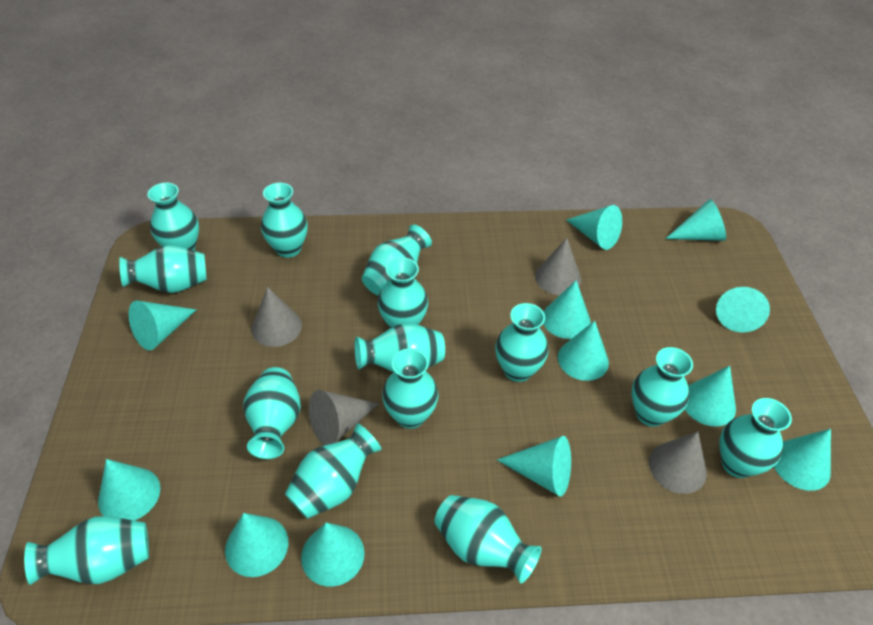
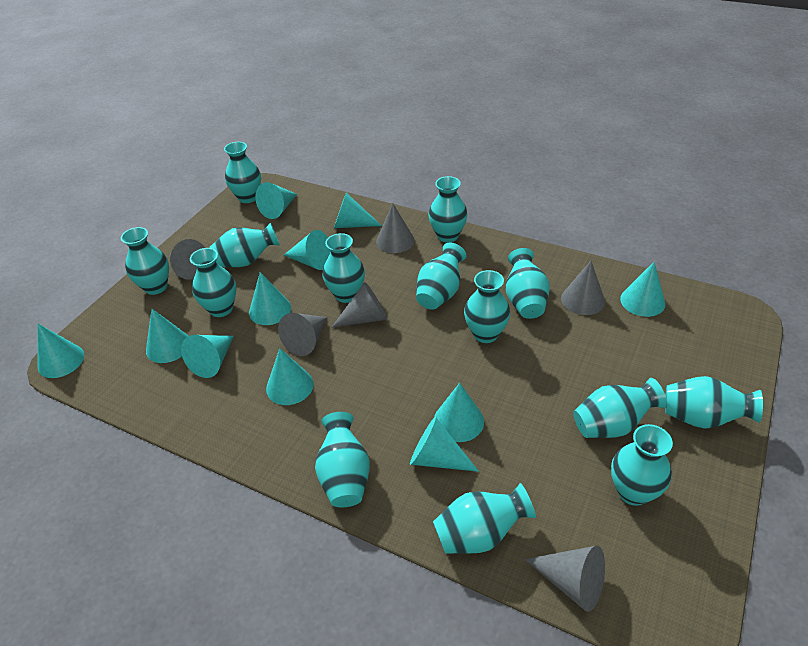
grey cone: [252,287,302,347] [309,390,379,445] [535,238,581,295] [649,431,707,494] = 4 -> [169,239,205,280] [278,313,328,356] [331,282,387,328] [376,203,415,253] [524,546,605,612] [561,261,605,315] = 6
turquoise cone: [98,459,160,520] [129,300,196,350] [225,513,288,577] [301,523,365,587] [497,436,571,497] [543,280,591,339] [558,321,609,381] [566,205,622,250] [665,199,726,241] [685,366,736,427] [716,287,770,333] [774,429,831,491] = 12 -> [38,324,84,378] [146,309,188,363] [181,335,234,378] [249,272,291,325] [255,182,297,219] [266,348,314,405] [284,230,331,270] [334,193,382,228] [410,417,479,472] [434,383,484,442] [620,262,665,317] = 11

